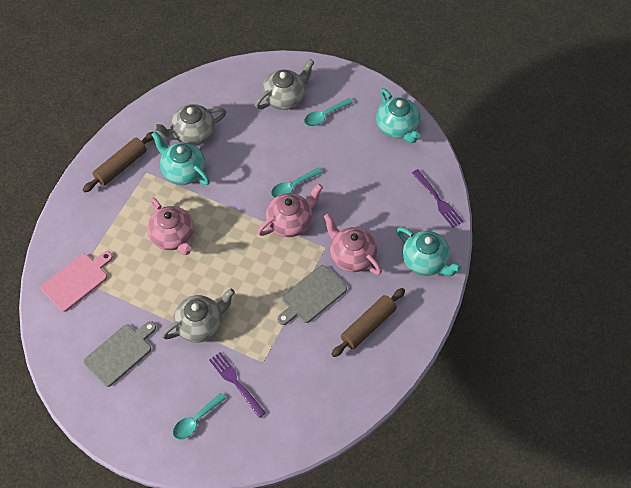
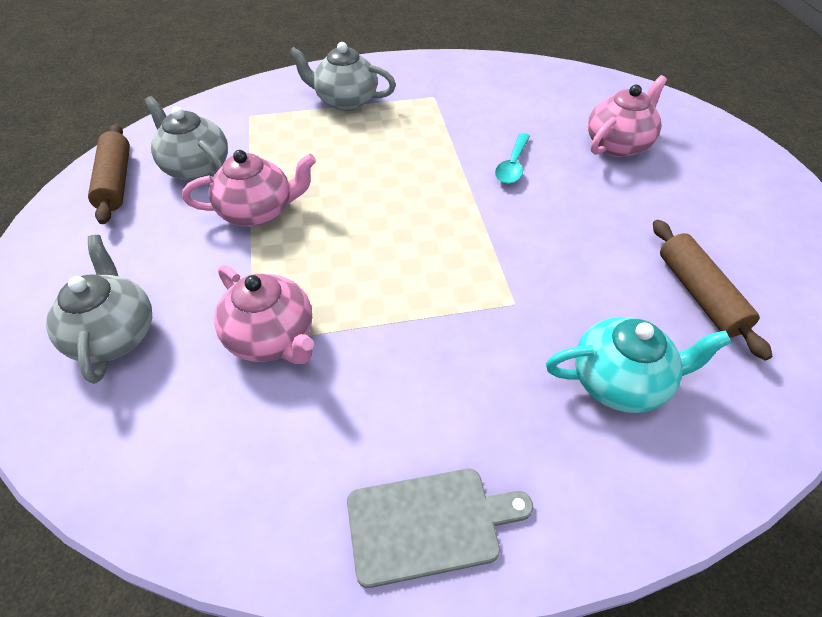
grey cutting board: [83,321,156,387] [277,265,347,325] = 2 -> [347,469,533,588] = 1
pink cutting board: [41,251,113,312] = 1 -> none = 0
purple fork: [209,352,266,418] [412,169,464,228] = 2 -> none = 0
turquoise spoon: [173,393,226,440] [271,168,322,198] [304,98,353,126] = 3 -> [495,133,530,184] = 1
turquoise teapot: [151,131,210,185] [376,88,420,143] [396,227,462,276] = 3 -> [546,317,732,413] = 1

